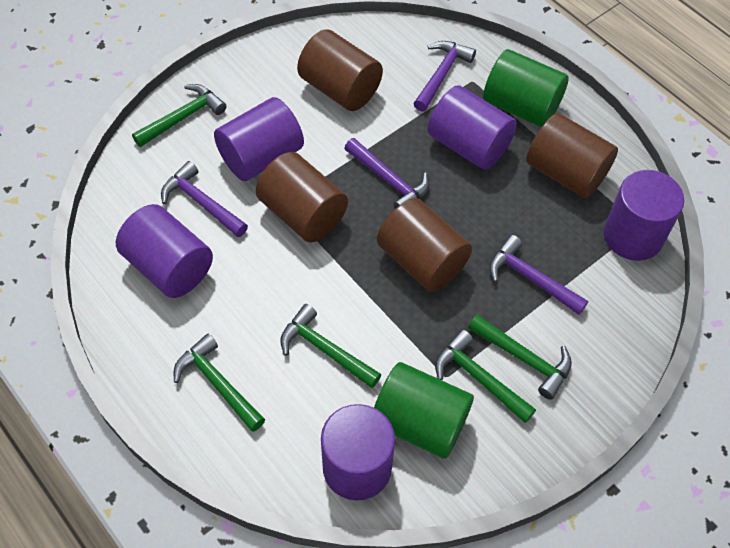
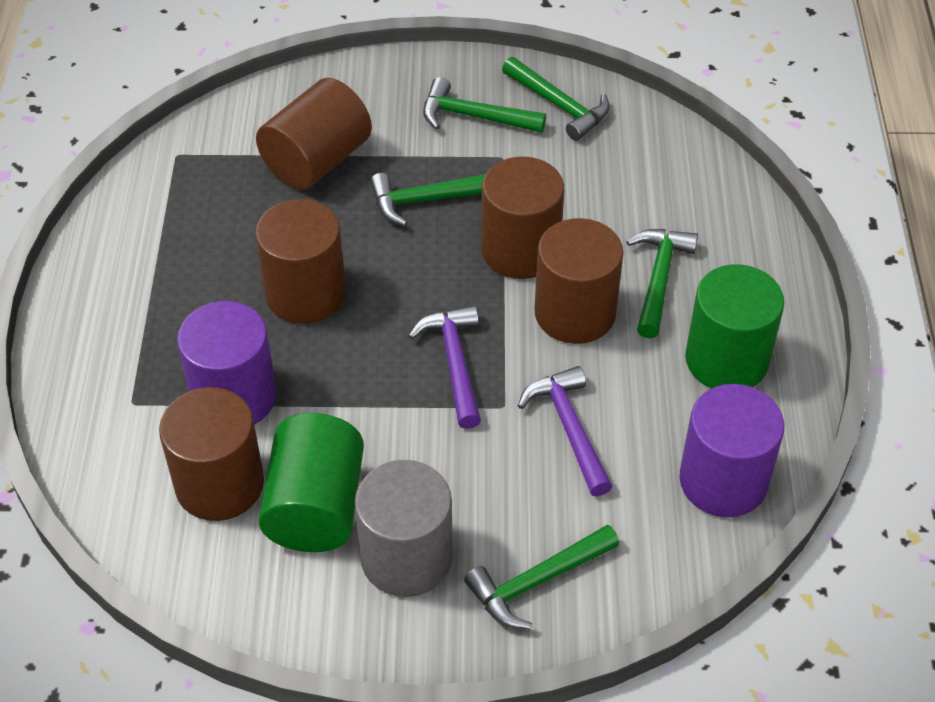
brown cylinder: [256,152,348,242] [297,29,383,111] [377,198,472,292] [526,113,618,198] = 4 -> [159,387,264,521] [255,199,346,324] [256,78,372,190] [481,157,564,279] [534,218,624,344] = 5
grey cylinder: none = 0 -> [355,460,453,597] = 1
purple cylinder: [116,204,213,298] [214,97,304,181] [321,404,395,500] [428,85,517,170] [604,170,684,261] = 5 -> [177,301,277,425] [679,384,784,517] = 2
purple hammer: [161,161,248,237] [344,138,429,209] [413,41,476,112] [489,235,588,315] = 4 -> [409,305,481,429] [518,366,613,496] = 2

